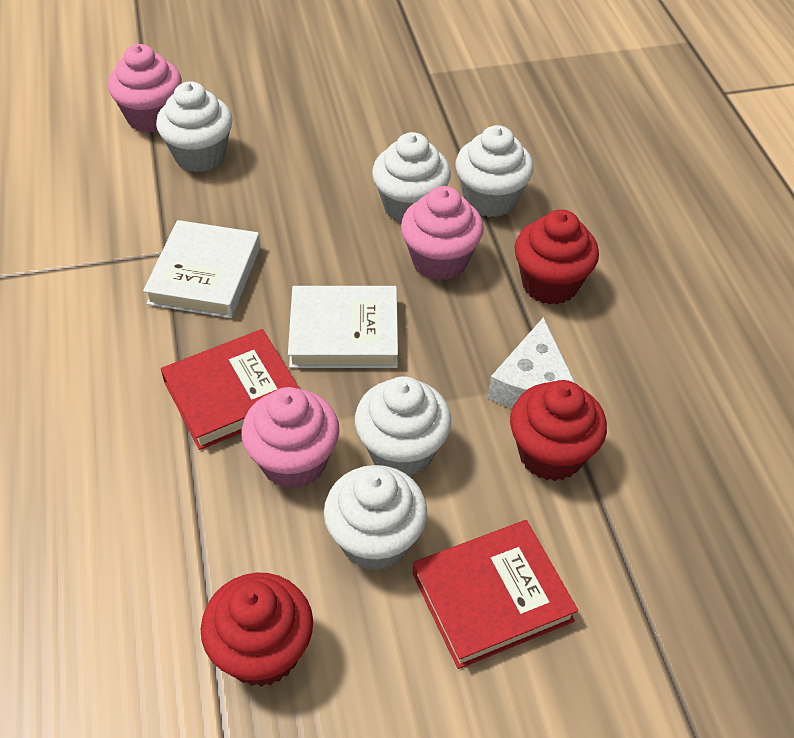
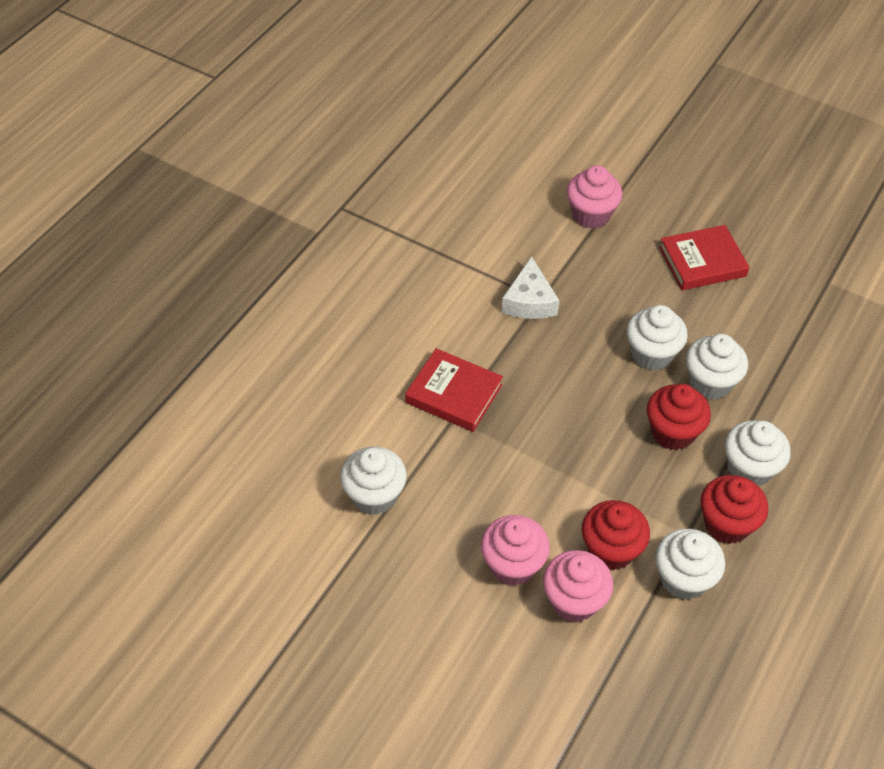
white book: [143,220,261,318] [288,286,398,368] = 2 -> none = 0

